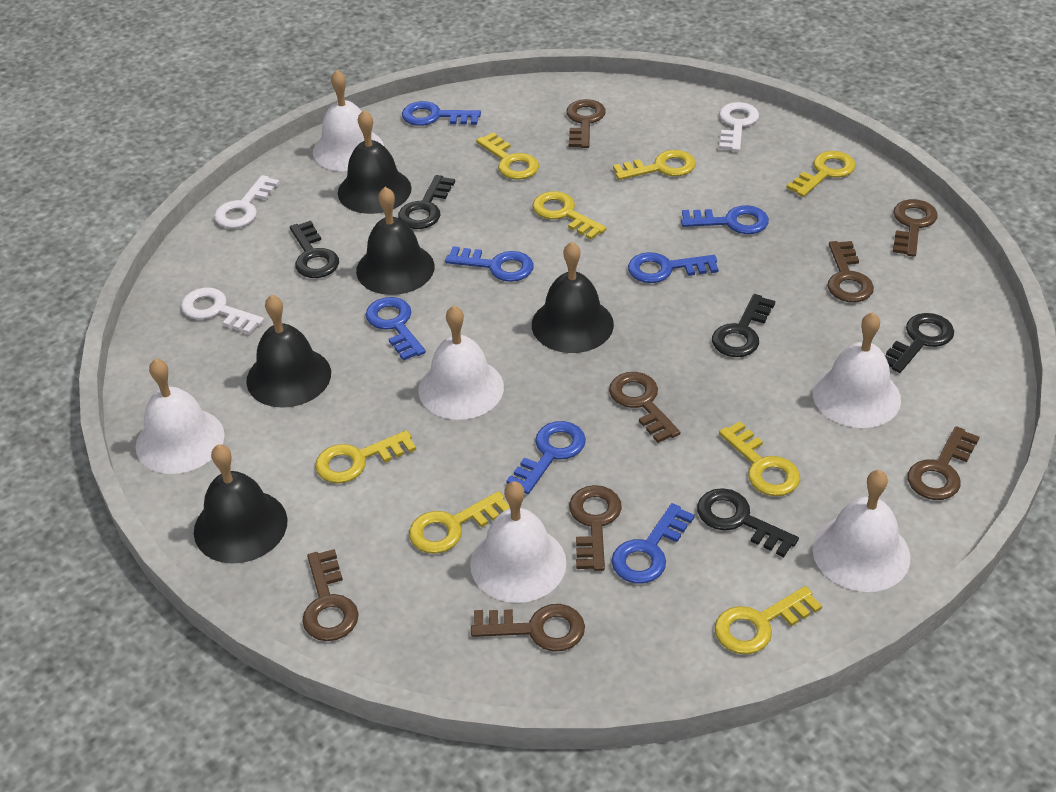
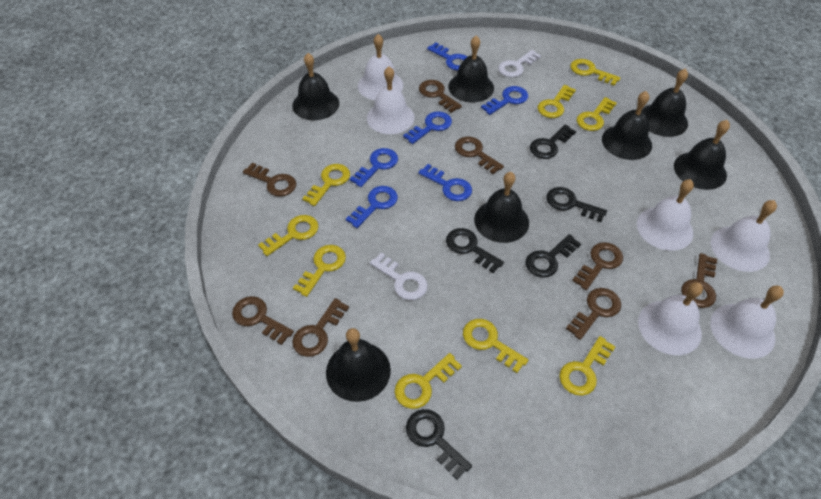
black bell: [194,444,287,564] [246,294,331,408] [338,110,412,214] [356,187,435,295] [532,242,614,353] = 5 -> [292,53,339,120] [326,328,391,402] [448,36,494,102] [474,172,529,243] [602,91,652,160] [642,68,688,137] [674,120,730,190] = 7
blue key: [366,297,426,361] [402,101,481,126] [445,246,534,282] [506,421,586,494] [611,503,695,584] [628,252,719,283] [681,205,769,234] = 7 -> [346,186,398,228] [350,148,398,187] [403,111,452,144] [418,164,472,201] [427,42,467,70] [481,86,528,115] = 6
white key: [181,287,264,334] [214,175,280,228] [719,102,759,152] = 3 -> [370,253,428,300] [498,50,541,77] = 2
yellow key: [315,430,416,483] [409,491,510,554] [476,132,539,180] [532,191,607,240] [613,150,696,180] [714,586,822,655] [719,421,800,496] [786,151,856,197] = 8 -> [258,215,319,256] [293,245,346,297] [302,164,350,206] [395,353,462,409] [463,319,528,373] [537,85,576,118] [559,336,616,396] [570,59,621,86] [576,97,617,131] = 9

